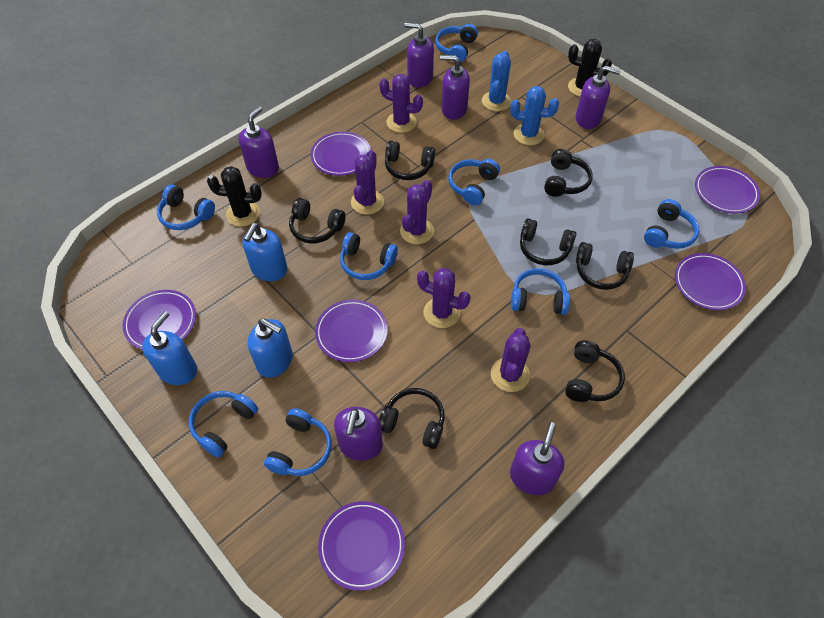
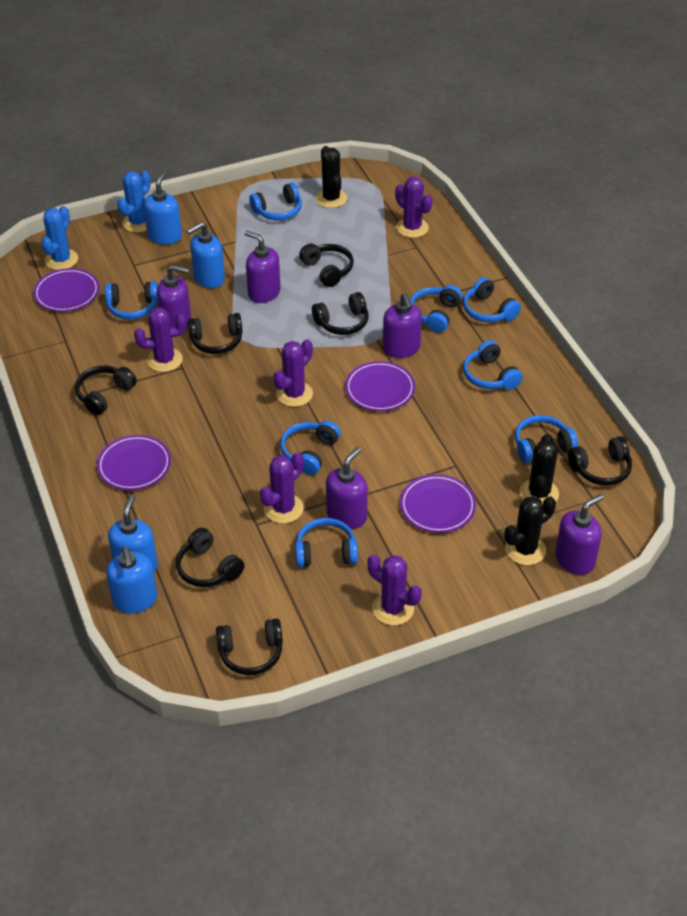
black cactus: [207,166,262,227] [568,39,612,97] = 2 -> [316,146,347,208] [505,496,556,565] [520,434,559,504] = 3
blue soap dispenser: [142,311,197,385] [242,223,288,281] [247,318,293,378] = 3 -> [106,546,157,613] [108,495,158,572] [143,171,182,245] [187,222,225,288] = 4
purple plate: [123,290,196,350] [311,132,371,176] [315,300,388,362] [318,501,405,591] [675,253,746,310] [695,166,760,213] = 6 -> [33,268,99,312] [97,435,171,490] [345,361,415,411] [400,474,476,533] = 4
purple soap dispenser: [238,106,279,178] [334,407,383,461] [404,23,434,88] [440,55,470,120] [510,422,564,495] [576,65,621,129] = 6 -> [157,265,191,329] [245,231,281,303] [326,447,368,529] [383,293,422,358] [555,494,604,575] = 5

